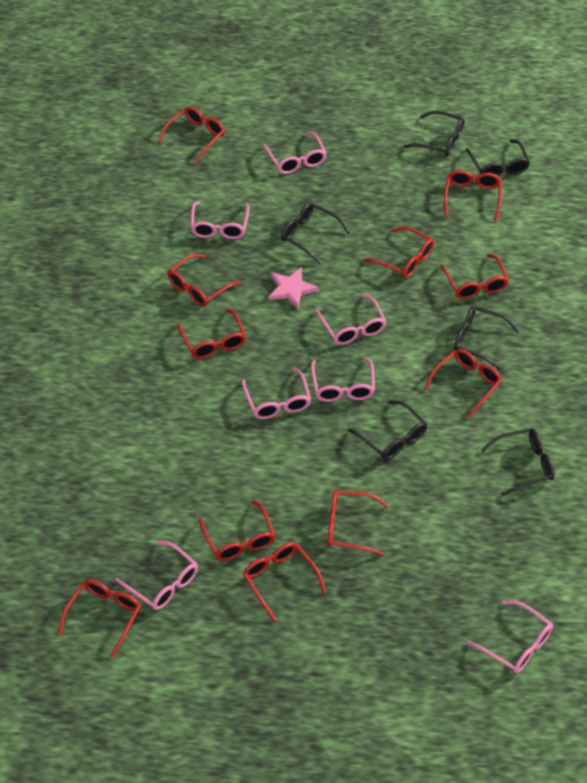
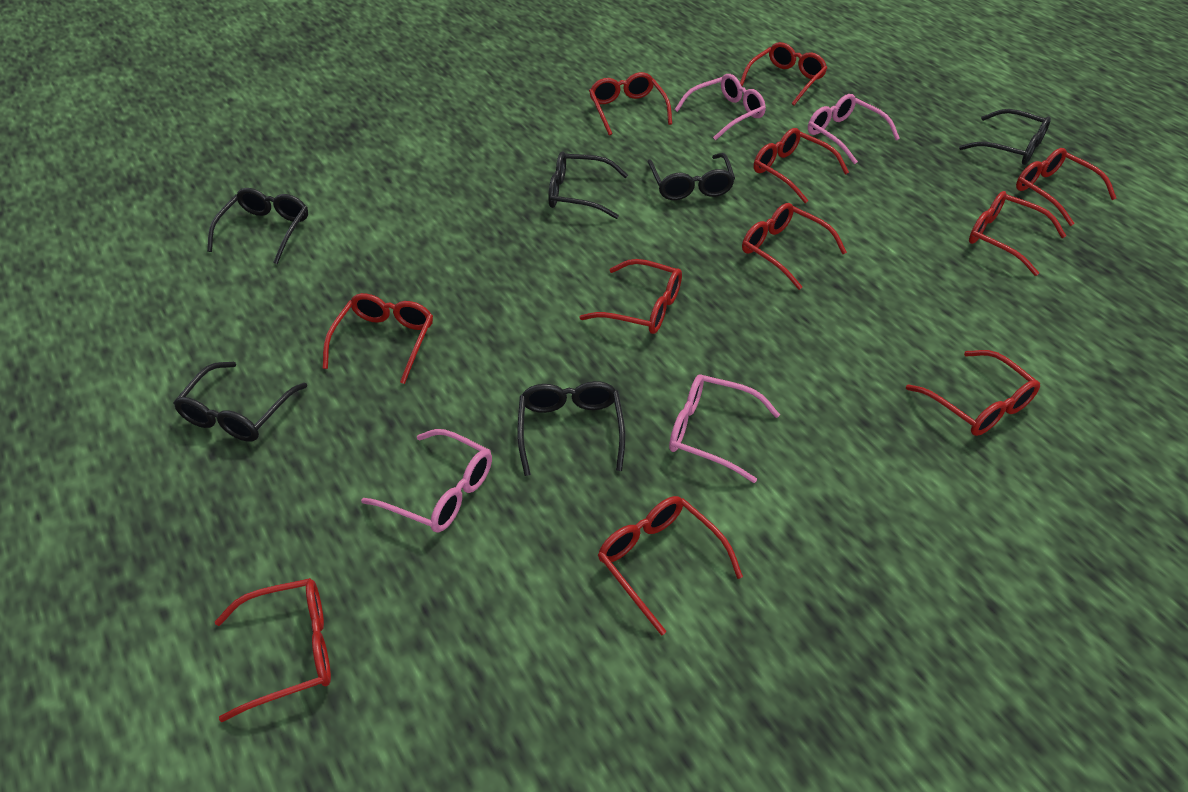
pink glasses: [115,541,198,610] [190,201,250,239] [242,368,311,419] [263,132,327,174] [311,357,375,402] [315,295,386,345] [467,601,553,673] = 7 -> [361,429,492,533] [669,374,780,483] [675,74,766,140] [808,94,900,164] = 4
pink star: [268,267,319,309] = 1 -> none = 0

